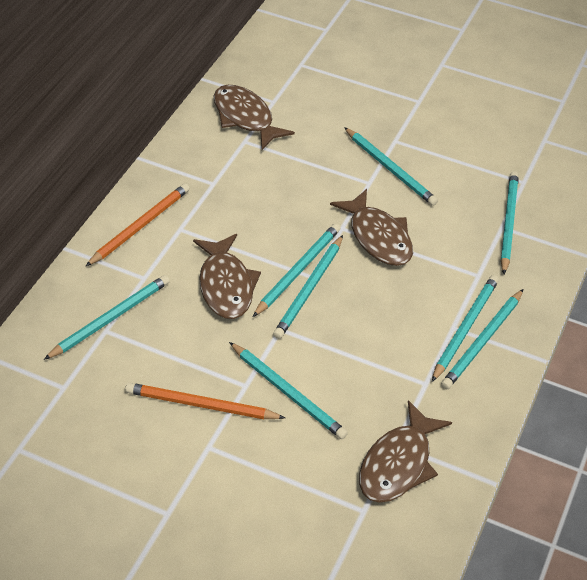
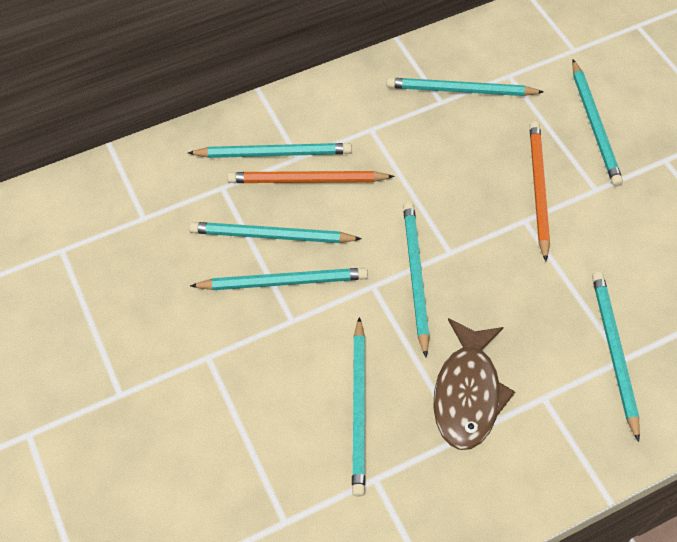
brown fish: [193,234,261,319] [214,85,295,150] [330,189,413,266] [359,400,452,503] = 4 -> [433,318,515,450] = 1

